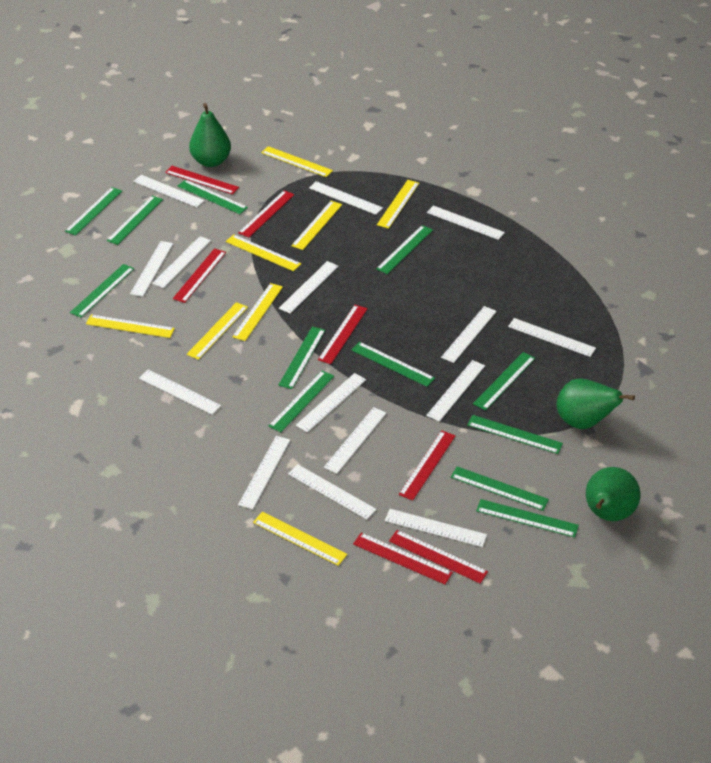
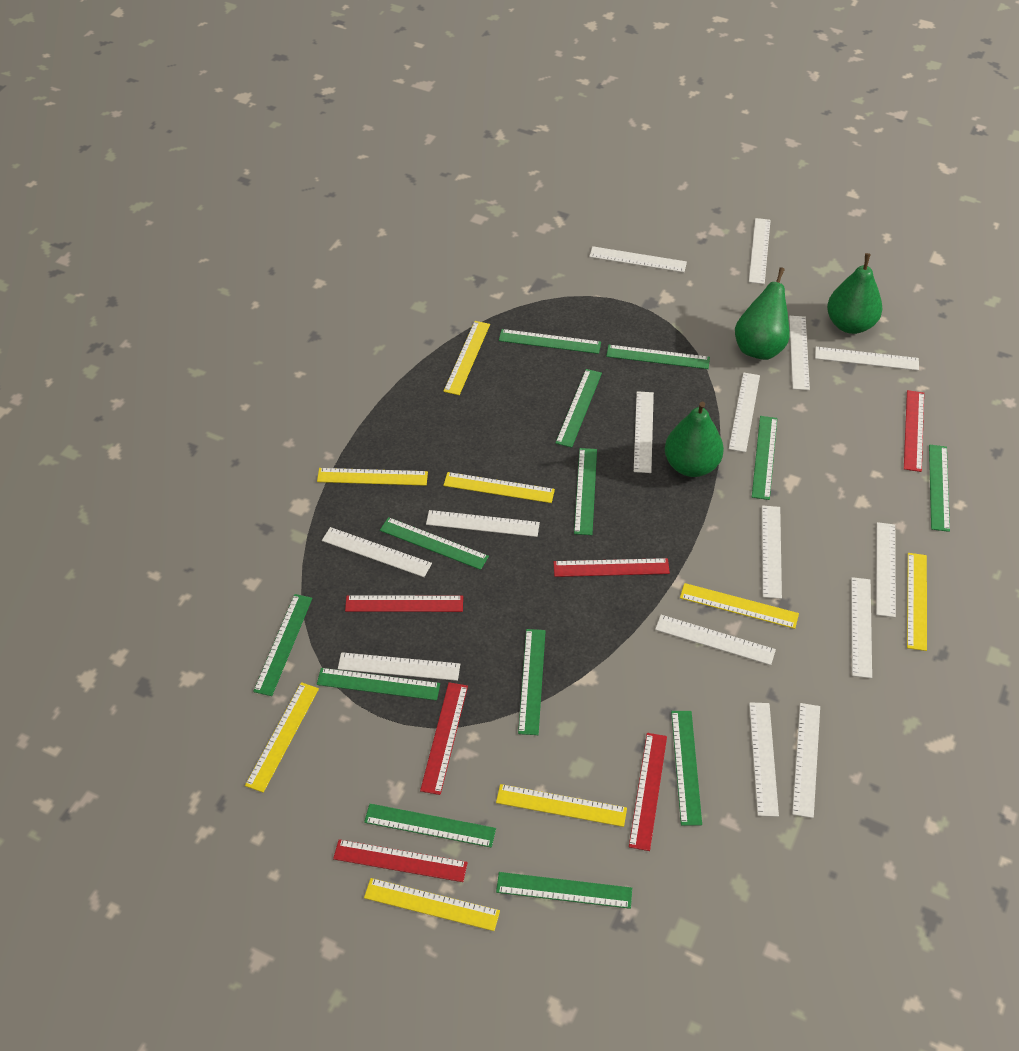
green ruler: [65,187,122,236] [70,264,134,318] [107,196,163,245] [178,180,248,214] [269,370,334,432] [278,327,325,389] [352,342,435,387] [376,225,433,274] [451,466,549,511] [467,415,563,454] [473,352,535,411] [476,499,579,538] = 12 -> [253,594,312,696] [317,668,440,700] [364,804,496,848] [380,517,489,570] [496,872,632,909] [499,329,601,354] [518,629,546,735] [555,369,602,448] [574,448,597,535] [606,345,710,369] [671,711,702,825] [752,416,777,500] [929,444,950,532] = 13
red ruler: [165,166,239,194] [173,248,226,303] [238,190,295,238] [318,305,368,364] [353,533,453,584] [389,530,488,583] [399,430,455,501] = 7 -> [333,839,468,882] [345,595,463,612] [420,682,468,795] [554,558,670,577] [629,733,667,851] [904,390,924,472] = 6

